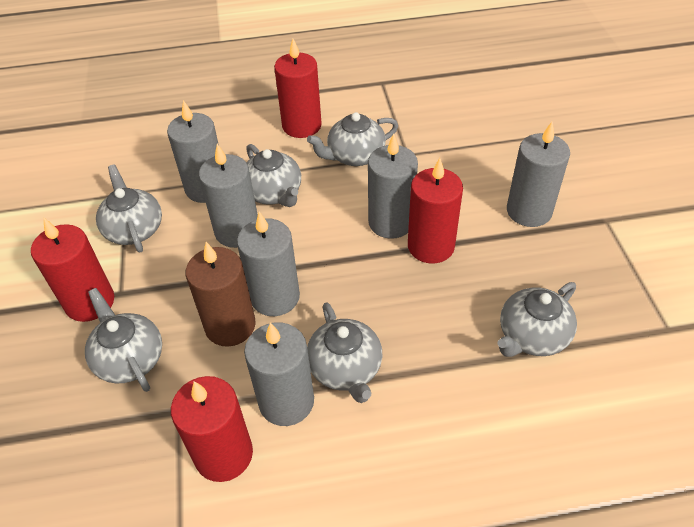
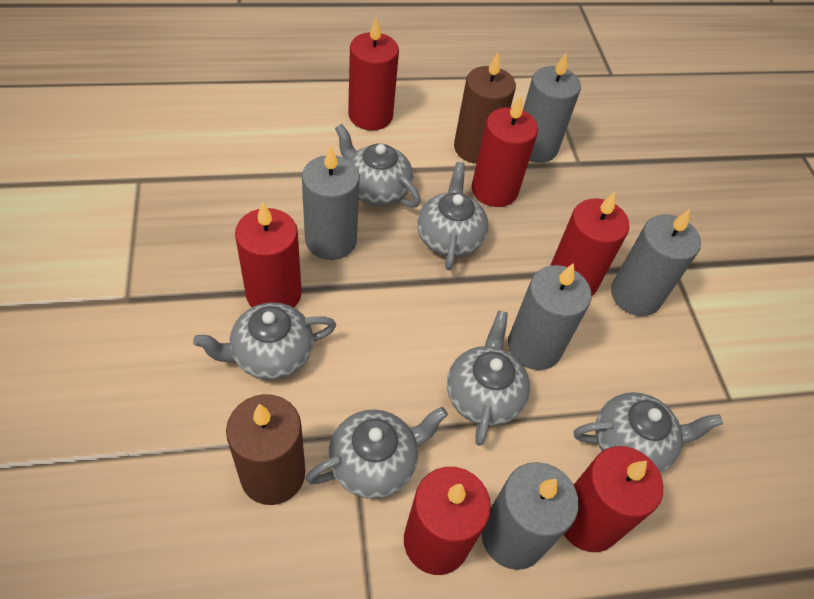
brown candle: [186,242,256,347] = 1 -> [226,394,305,505] [454,53,516,164] = 2
grey candle: [167,100,219,203] [199,144,258,248] [237,211,300,316] [244,322,314,426] [368,133,418,239] [507,122,570,227] = 6 -> [302,146,360,260] [481,462,579,570] [508,263,591,370] [523,52,581,163] [611,209,701,316] = 5
red candle: [31,218,114,322] [171,376,253,482] [274,38,322,138] [408,158,463,263] = 4 -> [235,202,302,307] [348,16,399,130] [404,467,491,575] [471,95,538,207] [550,192,630,296] [564,446,663,552] = 6

